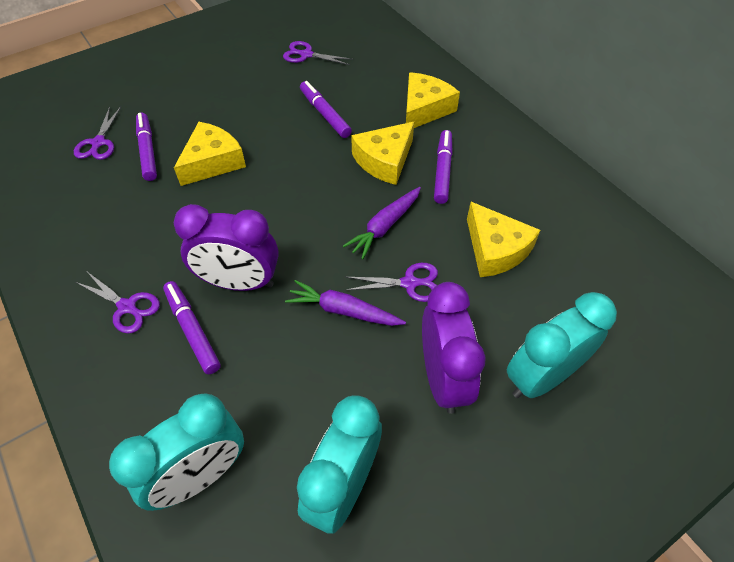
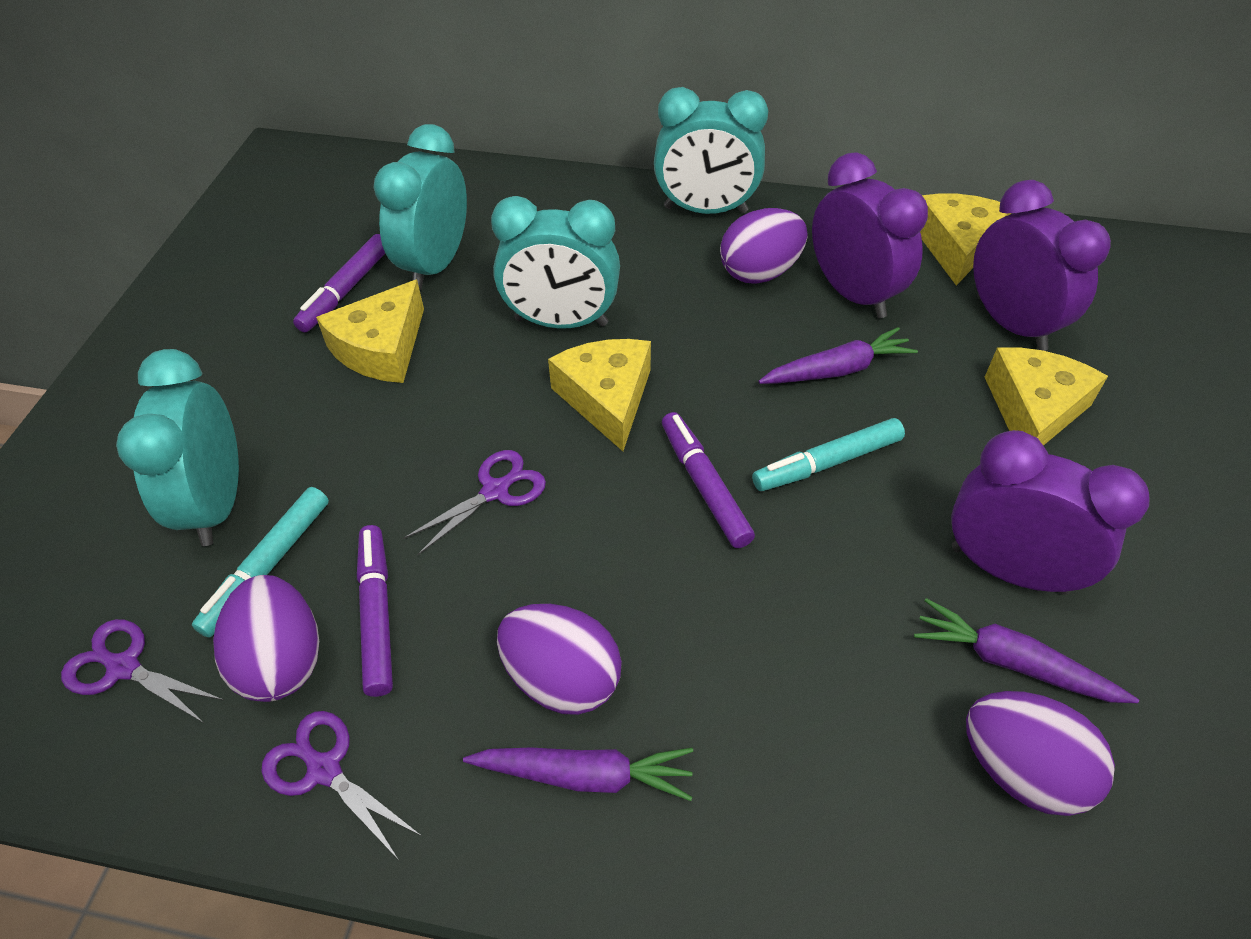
purple carrot: [285,280,406,326] [343,187,421,259] = 2 -> [463,747,693,801] [758,327,918,384] [914,598,1139,703] = 3
purple clock: [174,204,279,291] [422,282,486,414] = 2 -> [812,152,928,318] [951,430,1150,595] [973,180,1111,351] = 3
purple egg: none = 0 -> [213,575,319,702] [497,604,622,715] [720,208,808,284] [966,691,1115,816] = 4
purple marker: [136,113,157,181] [163,281,221,374] [300,81,352,138] [434,130,453,204] = 4 -> [293,234,385,332] [357,525,393,697] [662,412,755,548] = 3
purple scissors: [74,107,121,160] [76,272,160,334] [283,41,352,65] [346,263,438,302] = 4 -> [61,619,223,723] [261,711,422,859] [403,450,546,555] = 3
turquoise clock: [109,393,244,511] [297,395,382,534] [507,292,617,398] = 3 -> [116,349,239,546] [373,124,467,290] [491,196,620,328] [654,87,768,214] = 4
turquoise marker: none = 0 -> [192,487,329,638] [752,418,905,491] = 2

